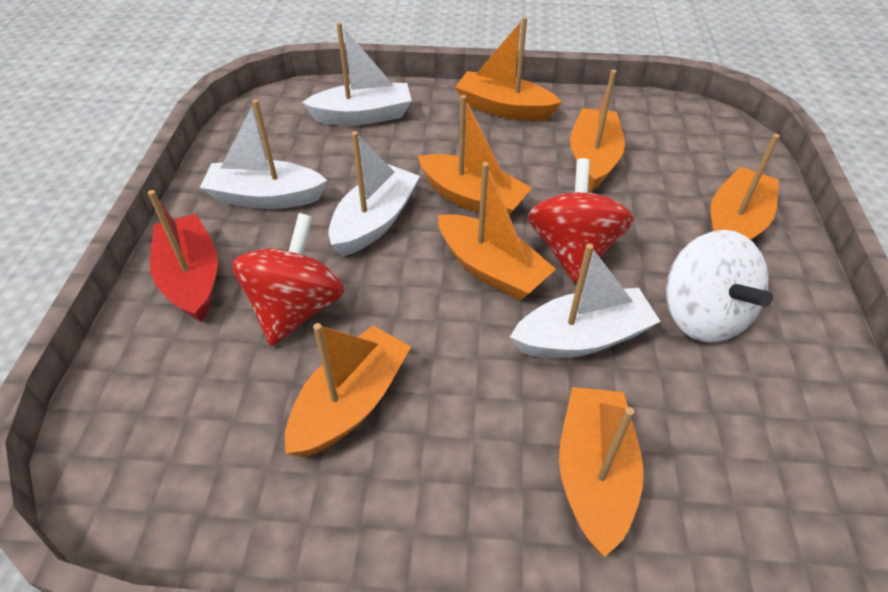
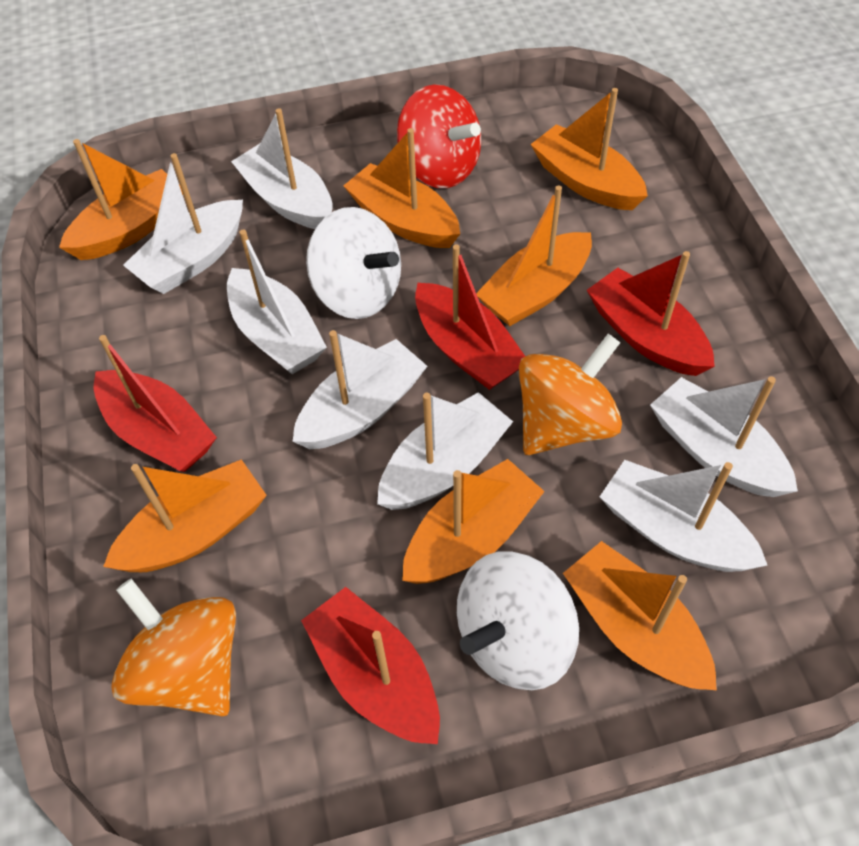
orange spinning top: none = 0 -> [112,579,236,716] [519,334,622,455] = 2
red boat: [148,190,218,322] = 1 -> [94,335,217,472] [301,587,440,744] [415,244,526,390] [587,251,715,376] = 4
red spinning top: [232,213,344,346] [528,158,634,283] = 2 -> [397,84,481,188] = 1
white boat: [200,99,327,209] [302,22,412,126] [328,131,420,256] [510,244,661,358] = 4 -> [123,153,243,294] [227,229,327,374] [231,108,332,229] [292,330,427,449] [377,392,513,510] [600,460,767,572] [650,376,798,497] = 7
white spinning top: [666,230,773,343] = 1 -> [306,207,401,319] [457,551,579,690] = 2

